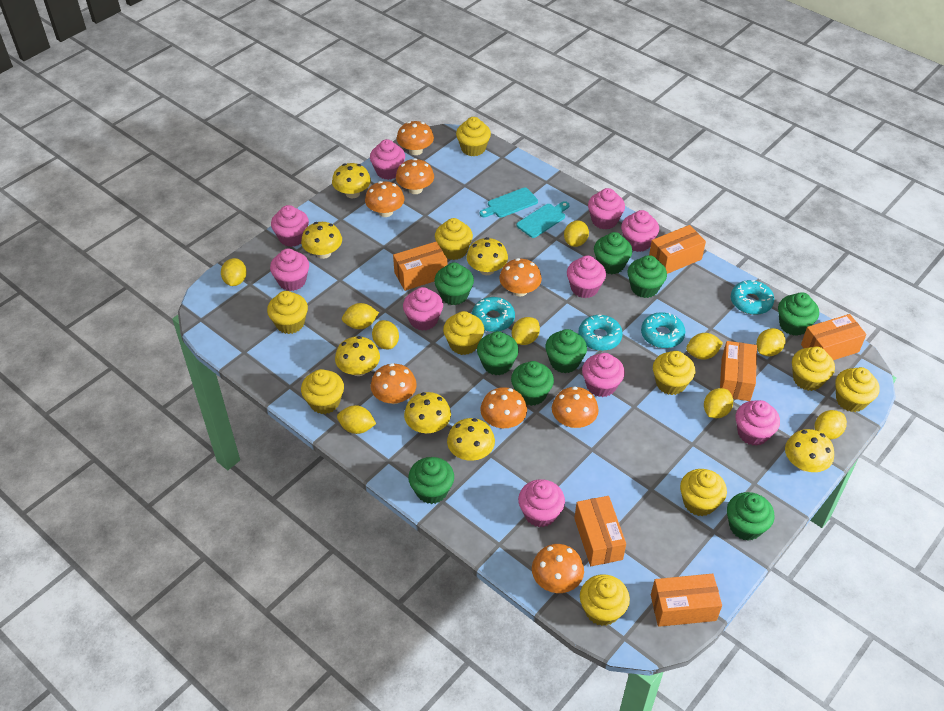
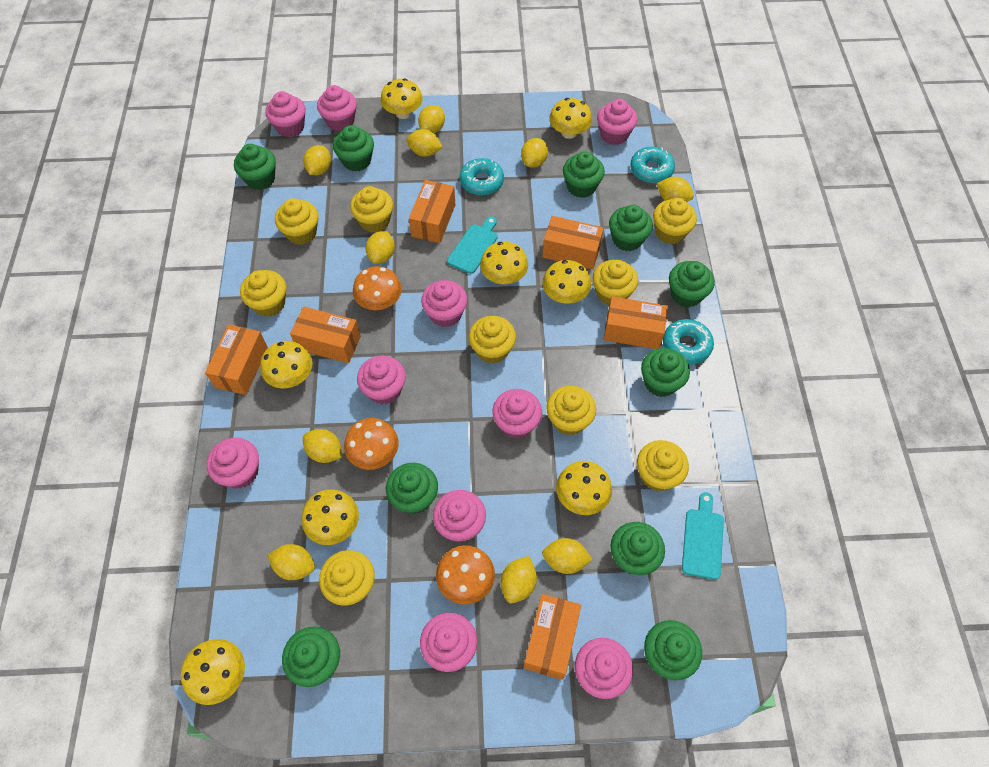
green cupcake: [408,457,454,504] [434,262,474,305] [477,331,519,375] [511,361,554,406] [545,329,587,373] [594,232,632,274] [628,255,667,298] [727,492,775,540] [778,292,819,336] = 9 -> [234,144,276,190] [282,627,340,687] [333,125,374,172] [386,463,438,514] [563,151,605,198] [609,205,653,251] [611,522,665,575] [641,348,690,397] [644,620,702,680] [669,261,715,308] = 10
orange mushroom: [365,181,404,217] [371,363,417,404] [396,158,434,194] [397,121,434,155] [480,387,527,429] [499,258,542,297] [532,544,584,593] [552,387,599,428] = 8 -> [344,418,399,470] [353,266,402,310] [436,545,495,605] = 3
turquoise donut: [472,297,515,332] [578,315,623,351] [641,312,686,348] [731,280,774,315] = 4 -> [460,158,504,195] [630,147,675,183] [663,319,714,364] = 3
yellow cupcake: [267,291,308,334] [301,369,344,414] [435,218,473,260] [443,311,484,355] [456,117,491,156] [580,574,630,626] [653,351,695,395] [680,469,727,516] [792,346,835,391] [835,367,879,412] = 10 -> [240,270,286,317] [275,198,319,245] [319,550,375,606] [350,186,393,233] [469,316,516,364] [547,386,596,435] [593,260,638,306] [637,440,689,491] [653,198,697,244] = 9
yellow mushroom: [301,222,342,259] [332,163,371,198] [335,336,380,376] [404,392,451,434] [447,418,495,461] [467,237,508,275] [785,429,834,472] = 7 -> [181,639,245,705] [260,341,313,389] [302,489,359,545] [381,78,423,119] [480,242,528,284] [542,260,591,304] [549,98,592,139] [556,461,612,515] = 8

